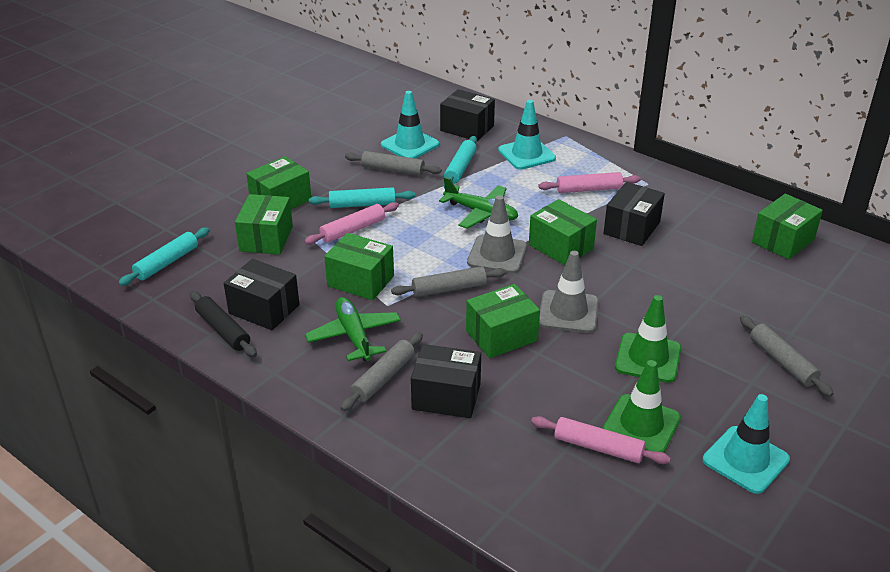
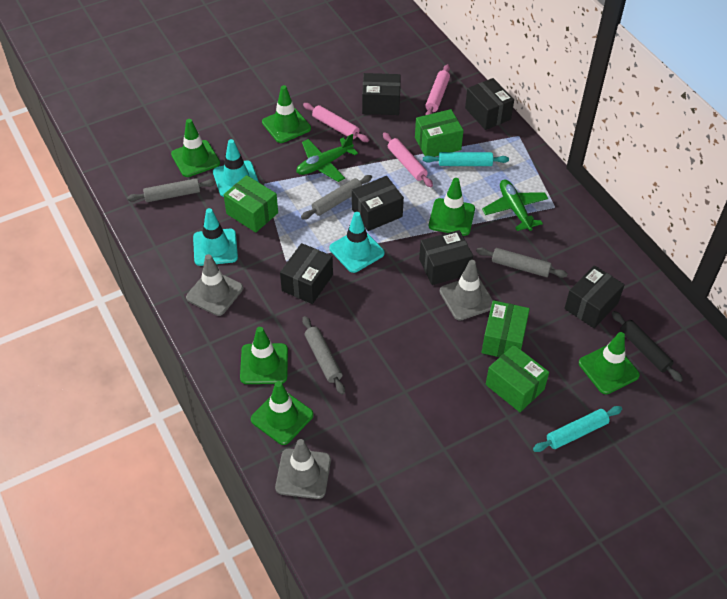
black box: [224,259,300,330] [411,344,481,418] [440,89,495,141] [603,182,665,246] = 4 -> [280,243,333,304] [352,176,404,231] [362,73,401,115] [419,230,473,285] [465,78,514,130] [564,265,625,328] = 6
green box: [235,194,293,255] [246,156,311,209] [324,233,394,300] [466,284,540,358] [529,199,597,265] [752,194,823,260] = 6 -> [224,175,278,233] [415,109,464,157] [482,300,530,357] [486,345,549,412] = 4
green traffic cone: [602,360,681,452] [615,295,681,383] = 2 -> [171,119,220,177] [240,327,288,384] [251,381,314,445] [262,85,311,143] [429,178,475,236] [579,332,640,394] = 6
grey traffic cone: [467,195,527,273] [539,251,599,333] = 2 -> [186,254,243,316] [275,439,331,499] [440,260,493,321] = 3
turquoise rolling pin: [118,227,210,286] [309,187,415,208] [443,136,477,188] = 3 -> [423,152,509,166] [533,406,622,452] = 2

